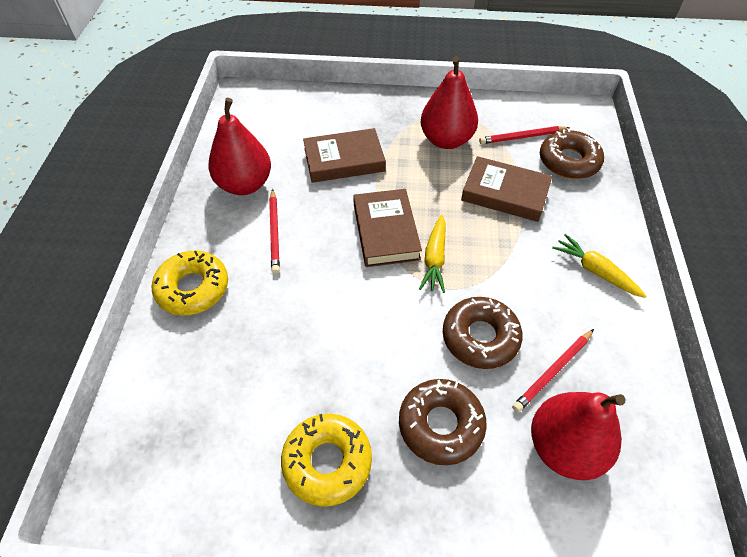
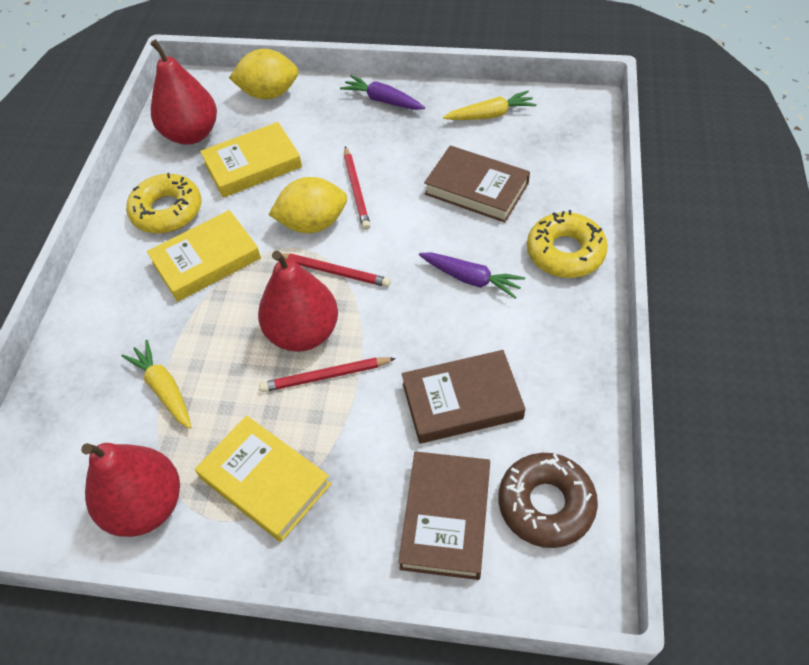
brown donut: [399,379,487,465] [443,297,523,369] [540,128,604,179] = 3 -> [498,453,598,548] = 1
purple carrot: none = 0 -> [340,75,425,110] [419,252,525,299] = 2
yellow book: none = 0 -> [147,210,261,302] [195,416,331,542] [200,122,302,198] = 3
yellow lemon: none = 0 -> [229,49,299,99] [269,177,347,233] = 2

